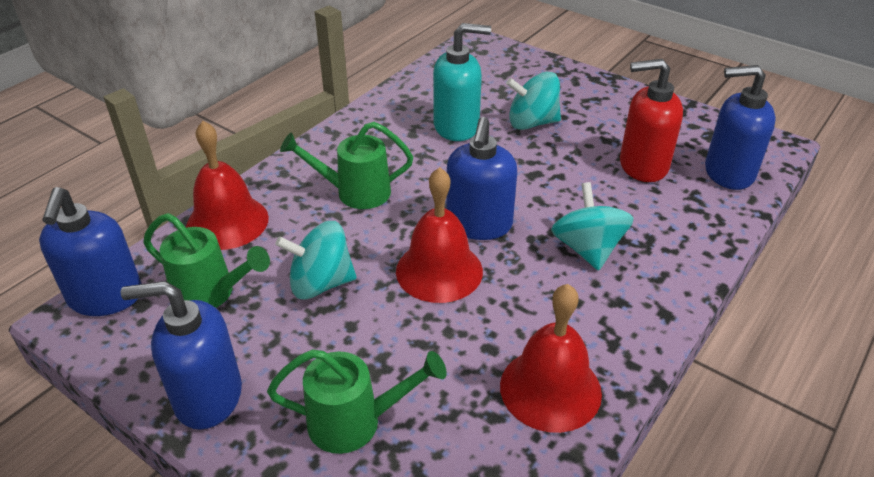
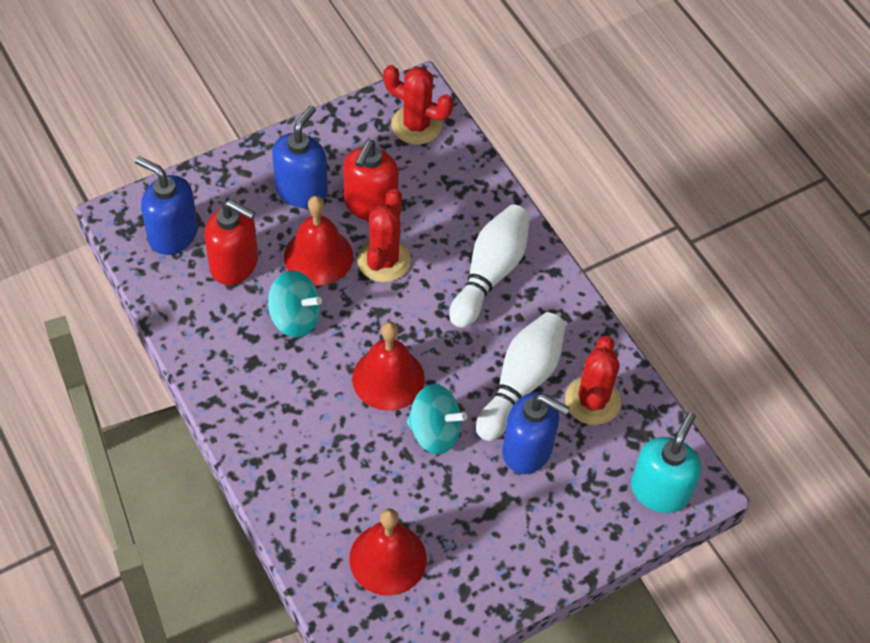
blue soap dispenser: [39,187,142,316] [120,281,242,430] [446,117,517,240] [705,65,776,190] = 4 -> [135,156,198,255] [272,105,328,208] [502,392,570,474] = 3
green watering can: [143,213,270,308] [267,349,447,454] [280,122,413,209] = 3 -> none = 0
red cactus: none = 0 -> [357,189,411,282] [383,65,453,145] [565,336,621,425] = 3
red soap dispenser: [620,59,683,182] = 1 -> [204,200,258,285] [343,140,399,221] = 2
turquoise spinning top: [275,221,356,299] [506,72,561,130] [551,182,634,271] = 3 -> [268,270,322,338] [407,384,467,454] = 2
white bowling pin: none = 0 -> [449,204,530,328] [476,312,566,441] = 2

